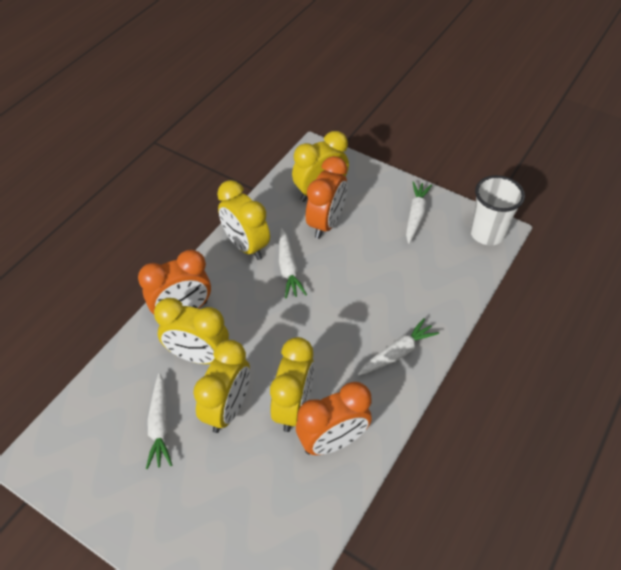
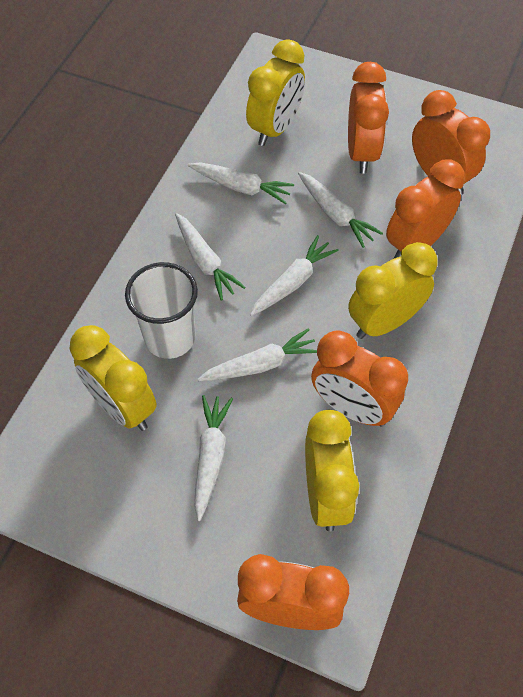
orange clock: [138,249,211,314] [296,382,372,455] [306,156,347,239] = 3 -> [237,554,349,630] [311,331,408,426] [348,62,389,174] [386,159,465,258] [412,90,490,195] = 5
white carrot: [146,373,172,469] [279,228,307,298] [357,318,439,376] [406,181,432,244] = 4 -> [175,213,245,301] [188,162,294,204] [194,395,233,521] [198,328,317,381] [250,235,339,316] [298,172,383,248] = 6
yellow clock: [154,298,229,364] [193,340,250,433] [217,180,270,260] [270,337,314,432] [292,131,349,202] = 5 -> [70,325,157,431] [246,39,305,146] [305,410,359,531] [348,242,438,339] = 4

